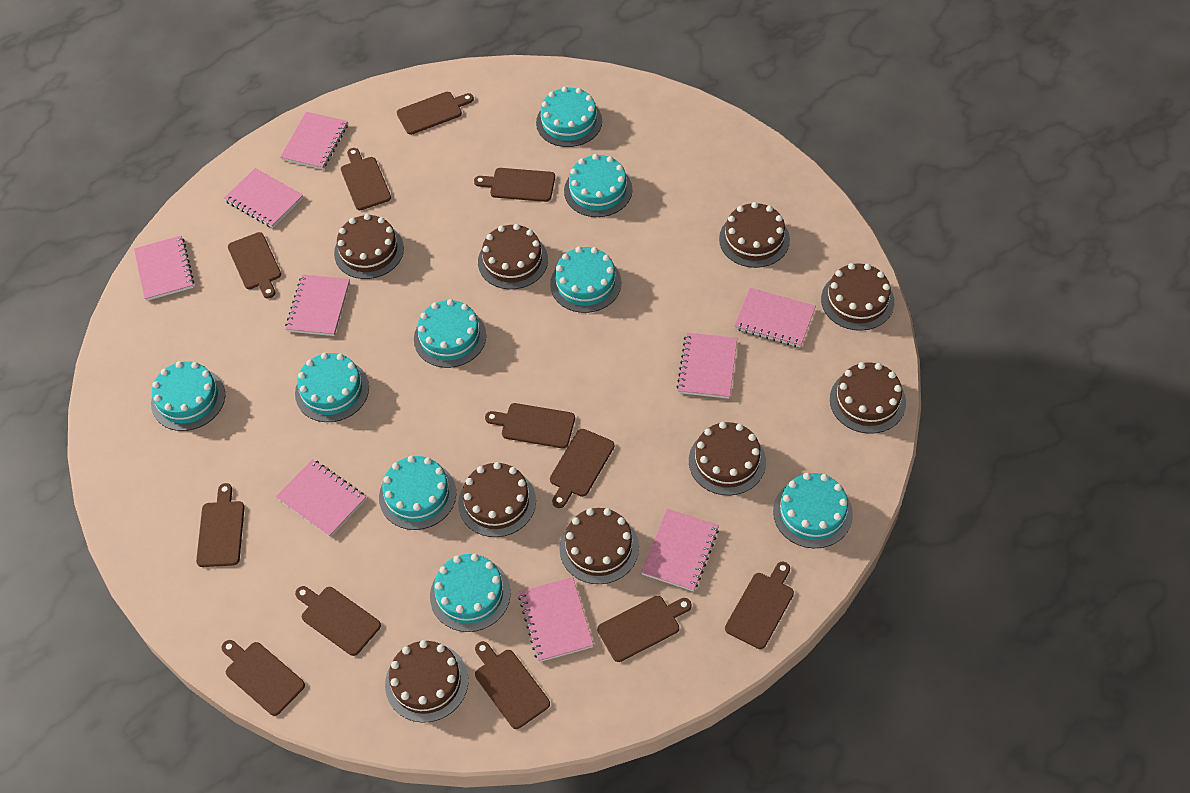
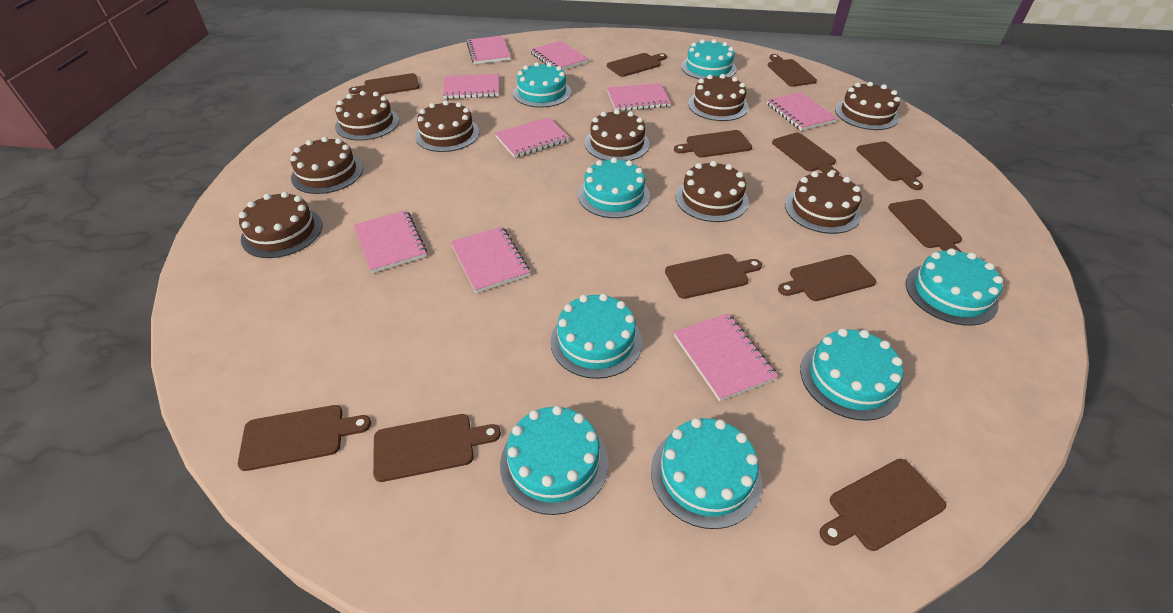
turquoise cake: [151,361,225,431] [295,352,369,422] [379,456,456,530] [414,299,486,368] [430,554,511,632] [536,86,602,147] [550,247,621,313] [564,154,632,217] [773,473,853,548] = 9 -> [500,405,608,515] [513,62,571,108] [550,293,642,379] [578,157,650,218] [651,418,762,529] [681,39,737,79] [800,328,903,421] [906,248,1003,326] = 8

